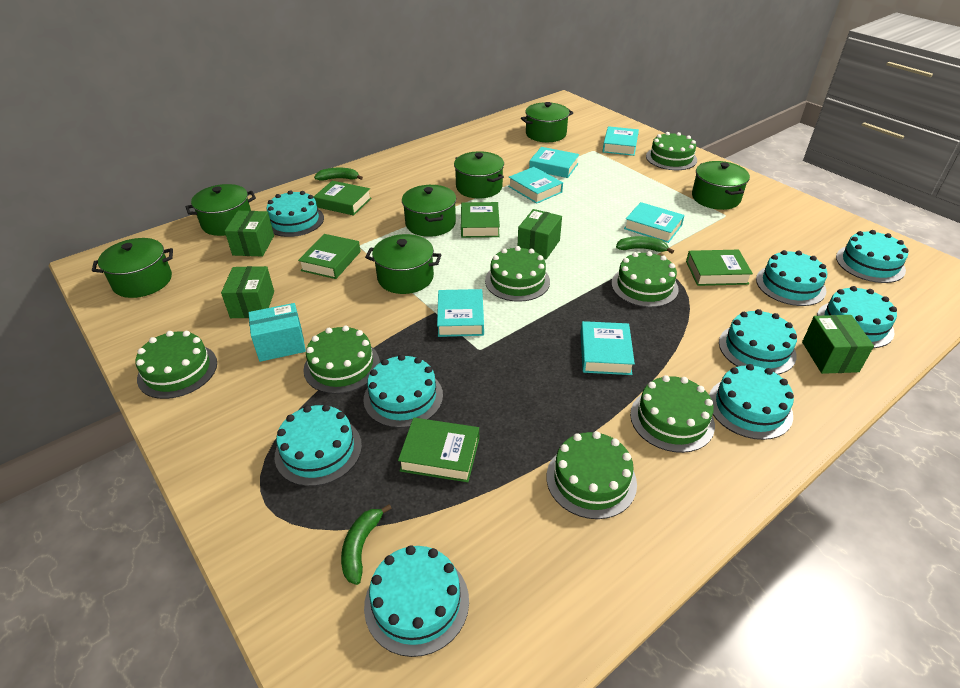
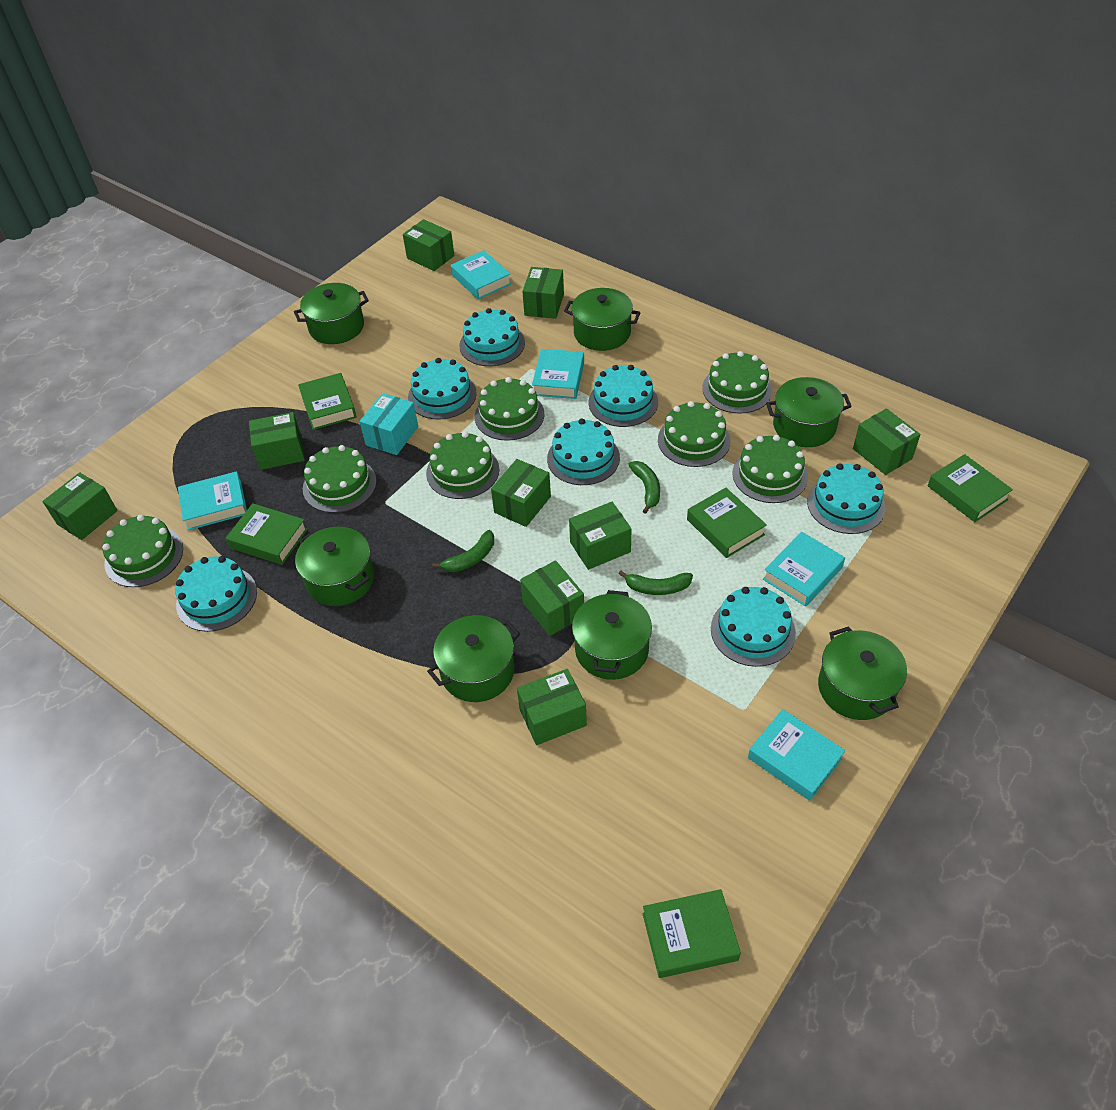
green box: [221,266,274,318] [225,211,274,257] [518,209,562,259] [802,315,874,374] = 4 -> [42,472,117,540] [249,412,305,470] [403,219,455,271] [491,459,551,527] [517,669,587,745] [520,560,584,636] [522,267,564,319] [569,502,631,570] [853,408,920,475] = 9
turquoise book: [437,289,484,337] [508,167,563,204] [529,147,579,178] [581,321,635,375] [603,126,639,156] [624,202,685,243] = 6 -> [178,471,247,530] [451,250,511,299] [532,349,584,399] [748,709,845,801] [763,532,845,607] = 5
turquoise cake: [266,190,324,237] [275,404,362,486] [363,354,443,428] [364,545,469,657] [709,364,794,440] [719,309,797,374] [756,250,827,306] [817,286,897,348] [836,230,909,283] = 9 -> [175,556,257,632] [408,358,477,419] [459,308,525,366] [547,419,620,485] [589,365,658,427] [711,587,796,667] [807,463,886,534] = 7

